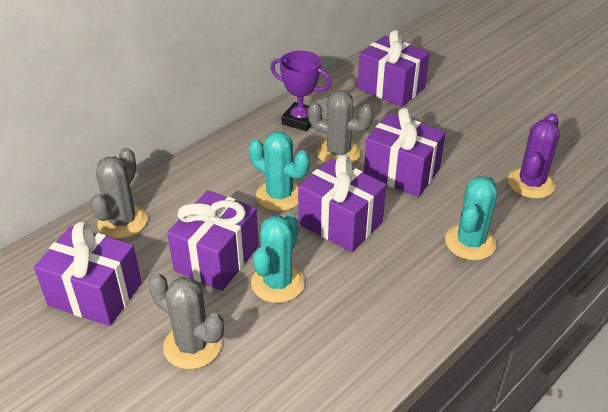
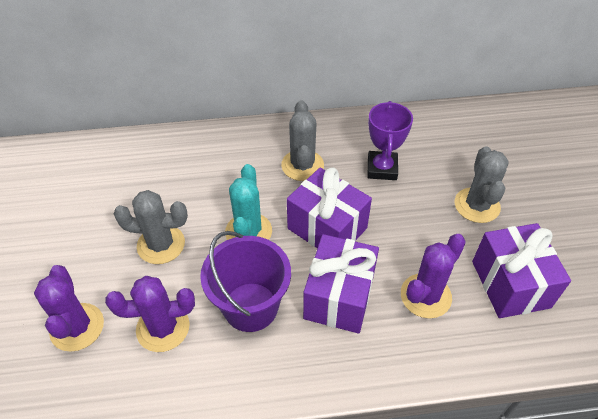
purple bucket: none = 0 -> [200,231,291,332] = 1
purple cactus: [508,113,560,198] = 1 -> [34,265,104,352] [105,276,195,352] [401,234,466,318] = 3
purple gift: [34,221,142,326] [167,190,259,291] [298,155,386,252] [358,30,430,107] [364,108,446,197] = 5 -> [287,168,372,248] [303,234,379,333] [472,223,571,318] = 3
turquoise cactus: [249,131,310,211] [251,214,305,303] [445,176,497,260] = 3 -> [225,164,272,240] = 1

